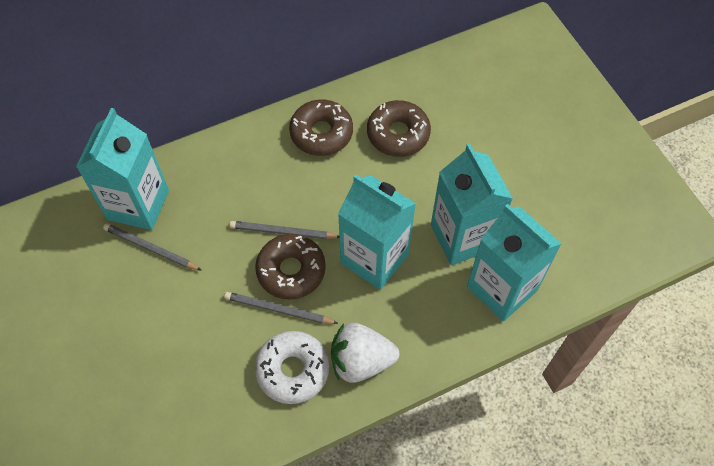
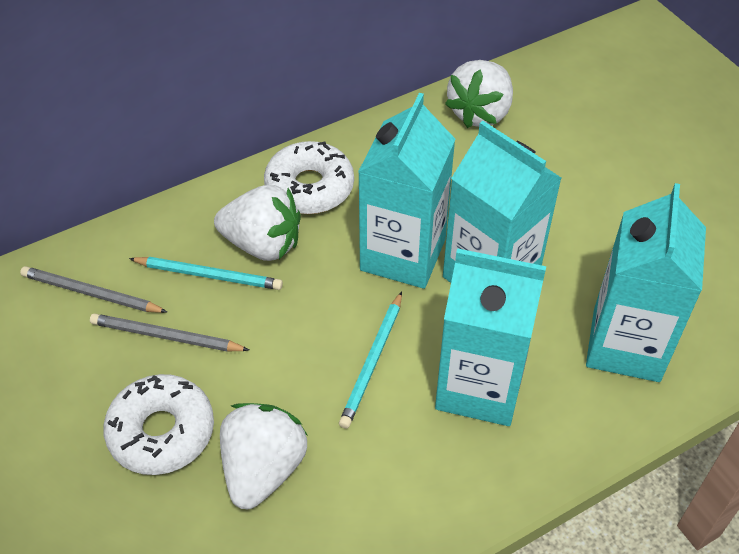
brown donut: [255,234,326,300] [289,100,353,156] [367,100,431,157] = 3 -> none = 0
grey pencil: [103,223,202,271] [224,292,338,324] [230,221,339,239] = 3 -> [20,266,167,313] [90,313,249,352] = 2
turquoise pencil: none = 0 -> [129,257,283,290] [339,291,402,429] = 2
white donut: [255,331,329,404] = 1 -> [103,374,214,475] [264,141,354,214] = 2
white strawberry: [331,323,399,383] = 1 -> [214,185,301,261] [220,403,307,509] [445,60,513,128] = 3

